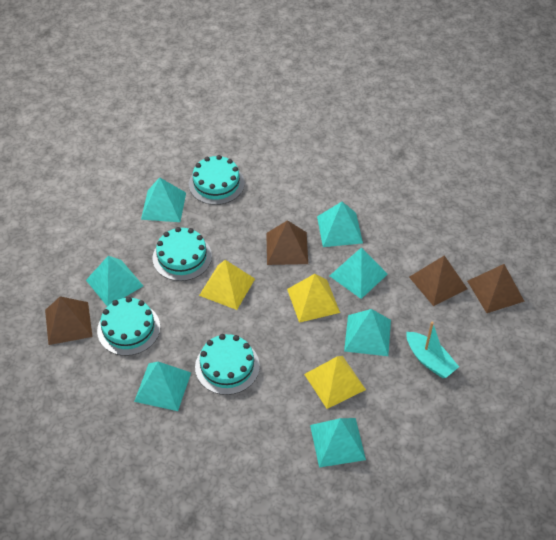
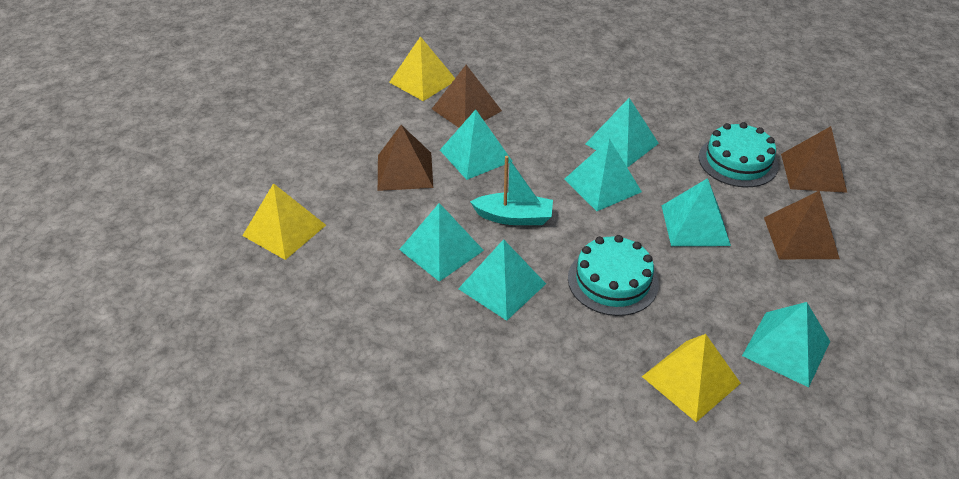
turquoise cake: [97,297,160,356] [152,227,212,281] [189,155,244,205] [195,334,260,395] = 4 -> [568,235,659,316] [699,122,778,187] = 2

